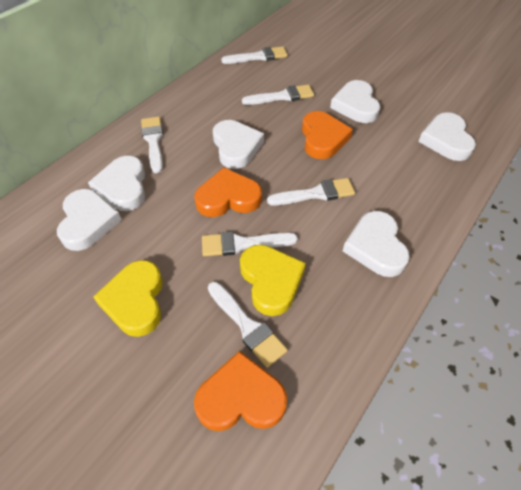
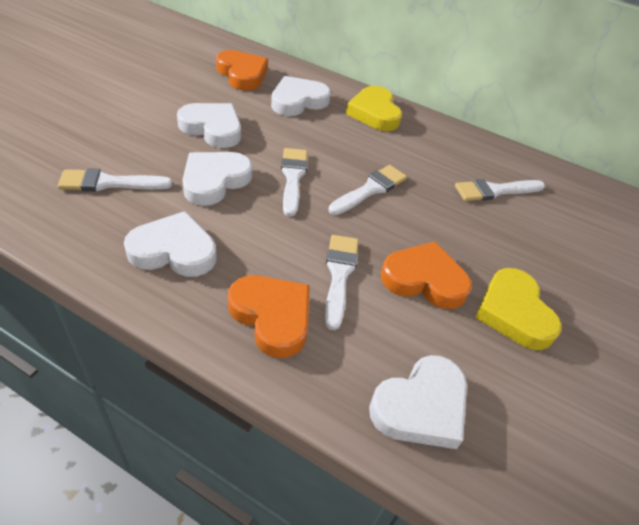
white brush: [141,117,163,173] [202,232,298,256] [208,282,288,368] [221,46,288,64] [242,84,314,105] [267,178,355,205] = 6 -> [58,168,172,191] [281,148,307,217] [325,235,359,330] [329,165,407,215] [455,179,545,201] = 5
white heart: [57,189,121,251] [88,156,146,211] [213,120,264,169] [330,80,380,123] [343,211,410,277] [418,112,476,161] = 6 -> [124,211,217,277] [177,103,241,148] [182,152,252,206] [271,76,331,116] [369,355,467,449] = 5

